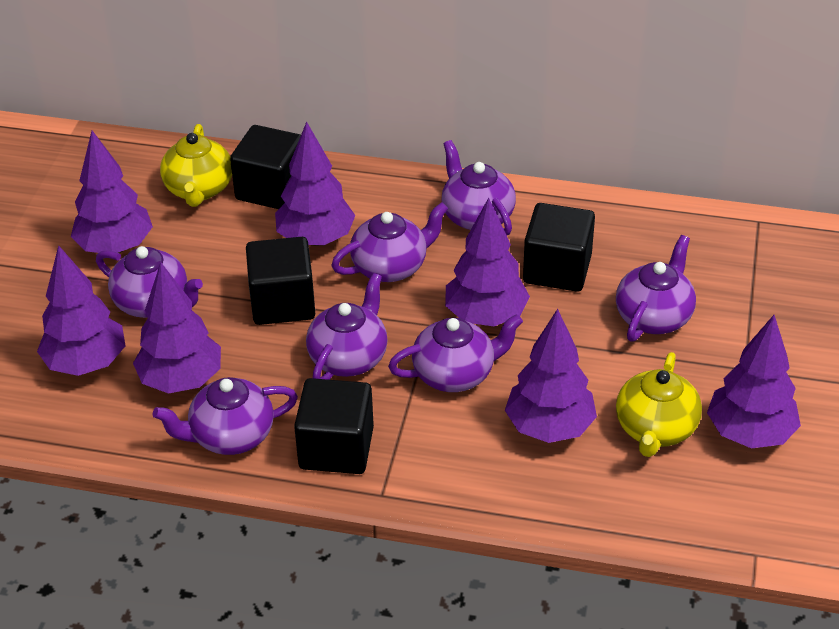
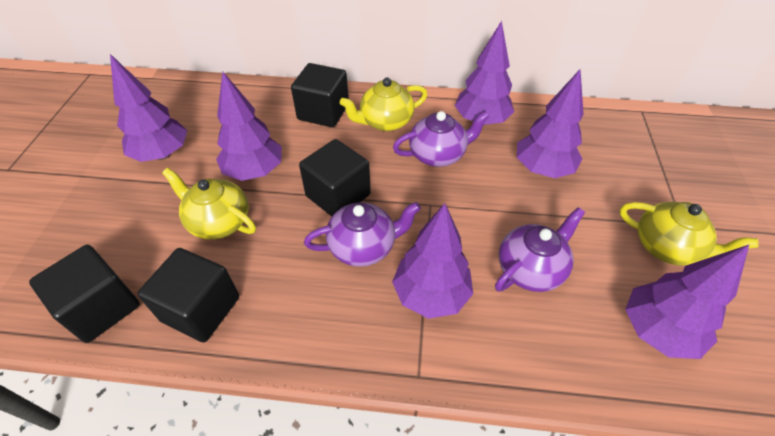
purple teapot: [96,246,203,318] [153,377,298,455] [306,273,388,380] [331,202,448,282] [388,314,523,392] [442,140,516,235] [616,235,696,342] = 7 -> [304,202,421,267] [393,111,490,167] [495,207,585,292] = 3
purple tree: [37,245,125,376] [71,131,153,253] [133,262,221,394] [275,121,356,246] [445,198,530,326] [505,309,597,443] [707,315,801,448] = 7 -> [110,54,187,162] [216,71,282,181] [392,203,473,319] [455,21,514,126] [517,70,584,178] [625,245,749,359] = 6
yellow teapot: [160,124,232,207] [616,352,702,457] = 2 -> [162,168,256,240] [340,77,428,131] [620,202,759,265] = 3

